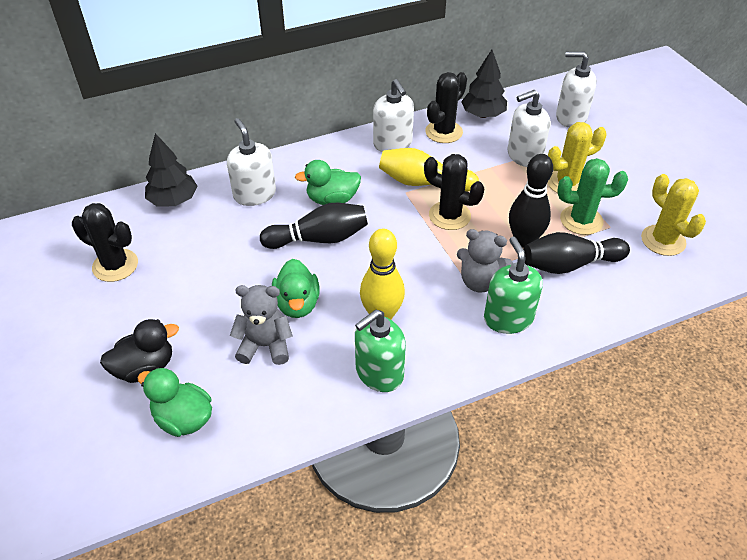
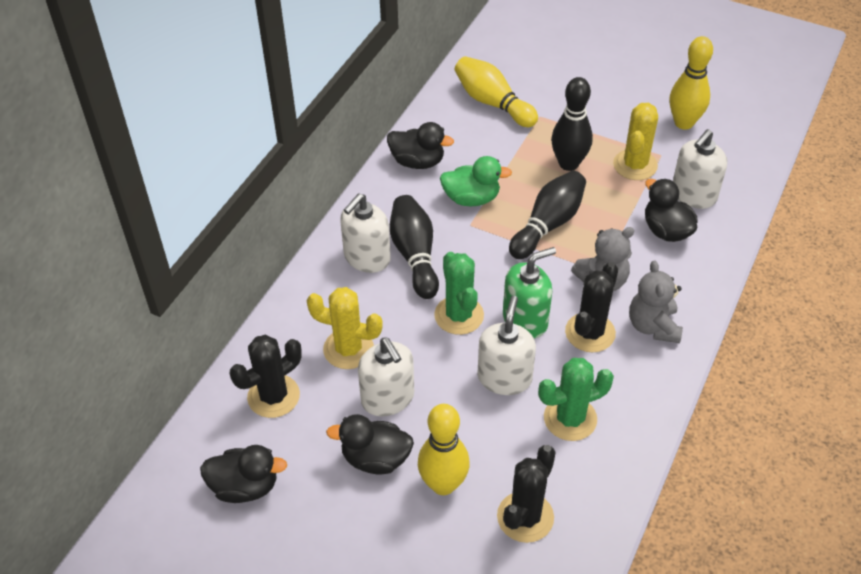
black duck: [100,319,179,383] = 1 -> [200,445,287,503] [326,414,414,474] [387,122,454,169] [645,179,698,242] = 4
black tree: [145,133,198,206] [461,50,507,118] = 2 -> none = 0
green cactus: [558,158,628,235] = 1 -> [434,252,484,335] [538,358,614,441] = 2
green duck: [138,367,212,437] [272,259,320,318] [295,160,361,205] = 3 -> [440,156,512,206] = 1
green soap dispenser: [355,310,406,392] [484,237,543,334] = 2 -> [503,247,556,339] = 1
yellow bowling pin: [360,229,405,319] [379,148,479,192] = 2 -> [418,404,470,495] [455,56,538,127] [670,36,713,129] = 3

